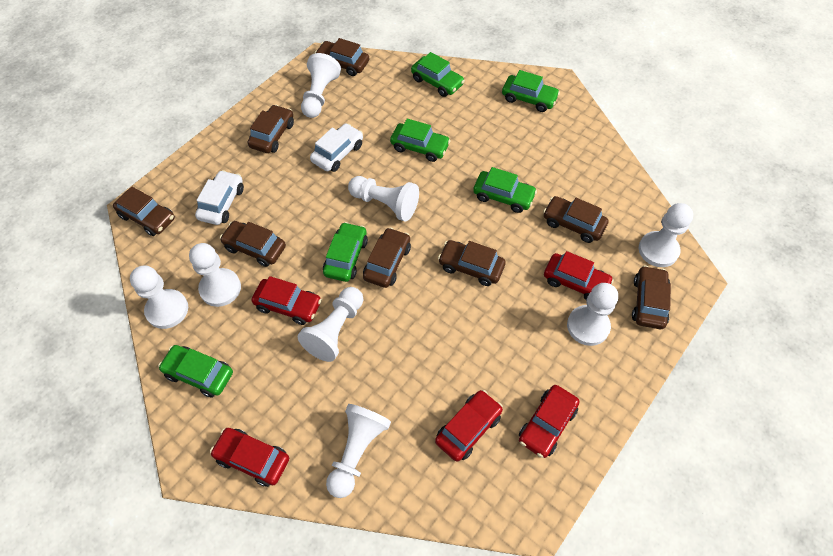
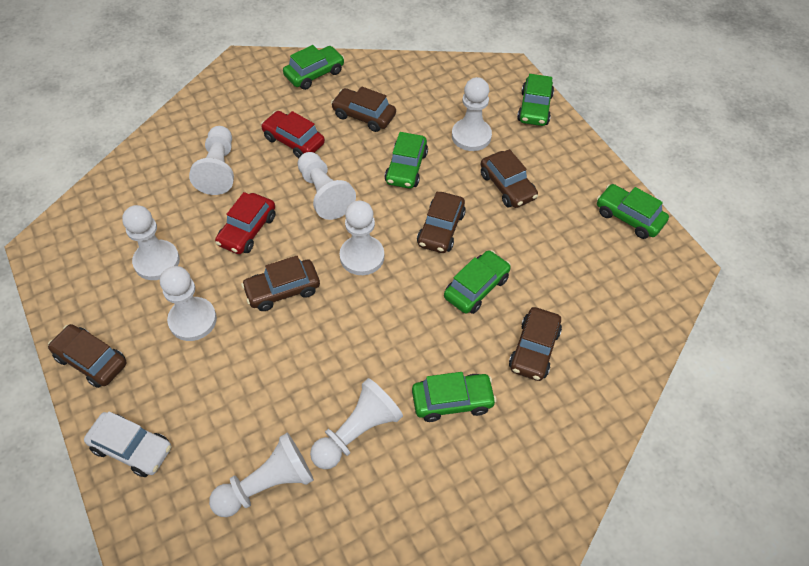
brown car: [113,186,175,236] [220,221,286,267] [248,105,294,153] [314,38,369,76] [363,227,411,288] [438,240,506,286] [543,196,609,243] [632,265,671,329] = 8 -> [48,324,126,388] [241,256,320,311] [331,86,396,132] [417,191,466,253] [481,149,538,208] [509,307,562,381] = 6
red car: [210,428,289,487] [252,276,322,325] [435,390,503,461] [519,385,580,458] [544,251,614,300] = 5 -> [215,192,275,254] [261,111,325,158] = 2
white car: [195,170,244,225] [310,123,363,172] = 2 -> [84,411,171,477] = 1

